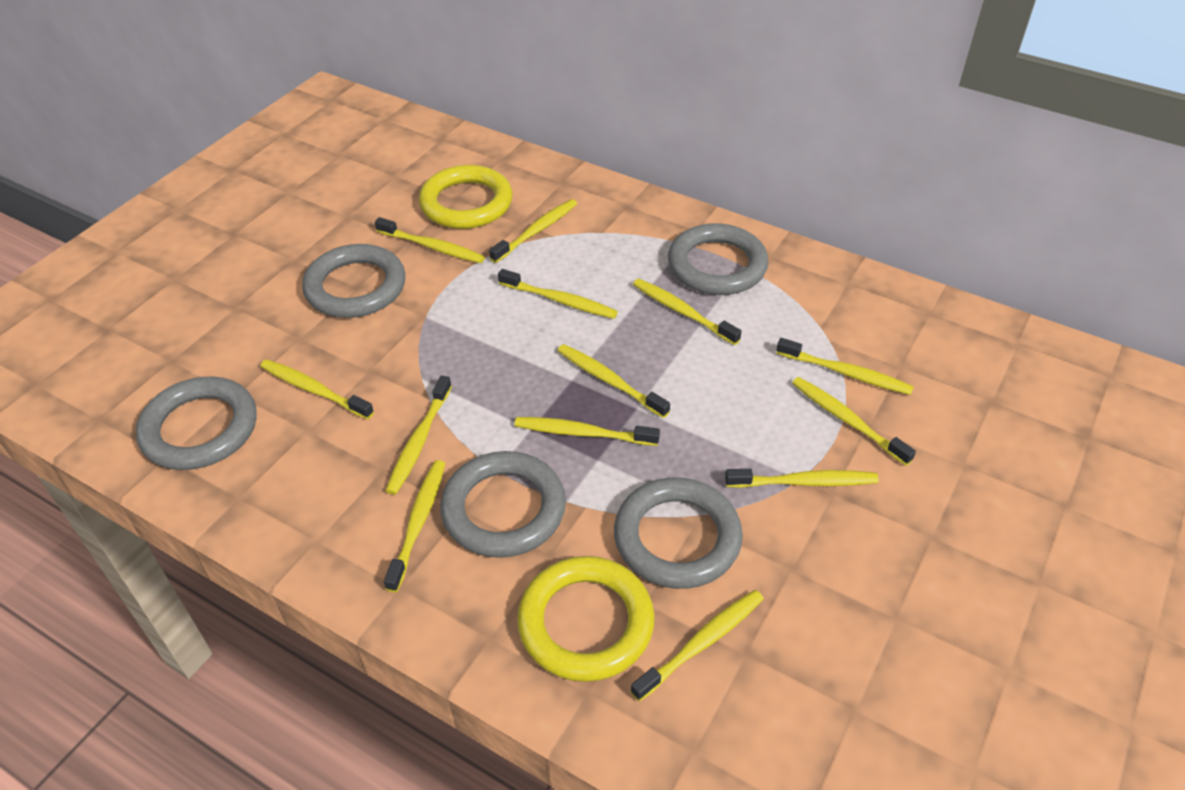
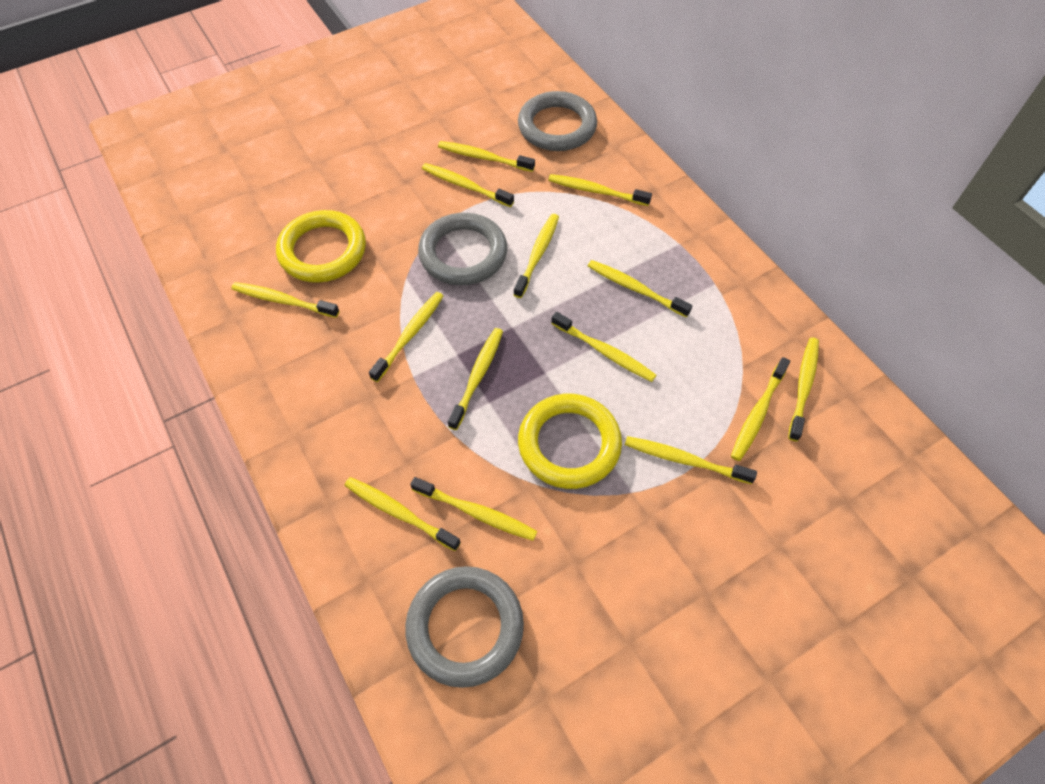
grey ring: [136,377,257,470] [302,244,405,318] [440,451,566,558] [614,478,743,589] [668,223,769,295] = 5 -> [405,566,524,688] [418,213,507,285] [518,91,597,151] = 3
yellow toothbrush: [260,359,374,419] [375,217,485,263] [384,460,445,592] [386,375,452,495] [489,199,577,263] [498,269,618,319] [514,417,660,446] [557,344,670,418] [631,590,764,701] [633,279,742,345] [725,469,879,488] [776,338,914,395] [792,377,916,466] = 13 -> [231,282,339,318] [344,477,461,551] [369,292,443,382] [410,477,537,541] [422,163,514,207] [438,141,535,172] [448,328,503,430] [514,214,559,298] [548,174,652,206] [551,312,656,382] [588,260,693,318] [625,436,757,484] [731,357,790,461] [788,337,819,441] = 14

